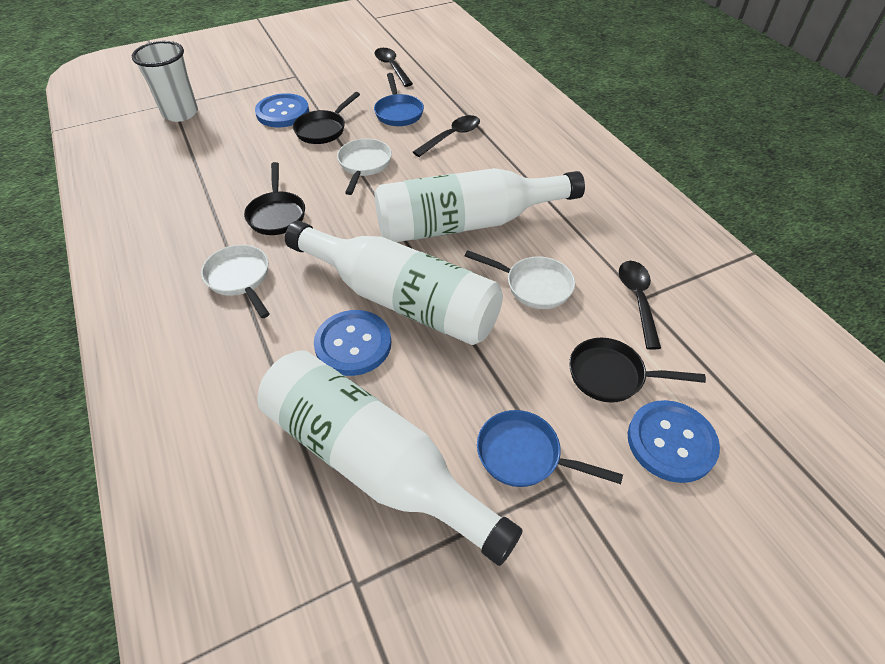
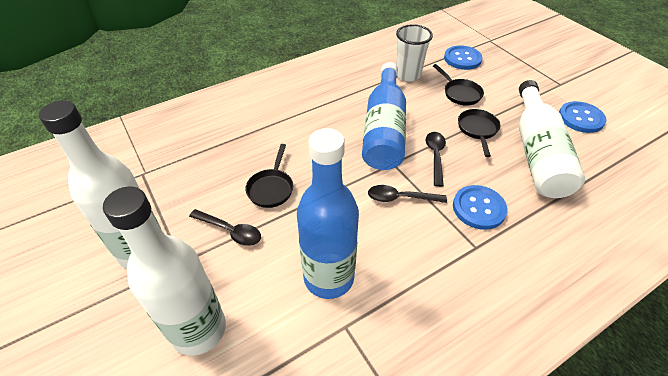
blue bottle: none = 0 -> [297,128,359,299] [362,62,406,170] = 2
blue pan: [374,73,424,126] [477,410,623,487] = 2 -> none = 0
white pan: [201,245,269,318] [337,139,392,195] [465,250,575,309] = 3 -> none = 0

